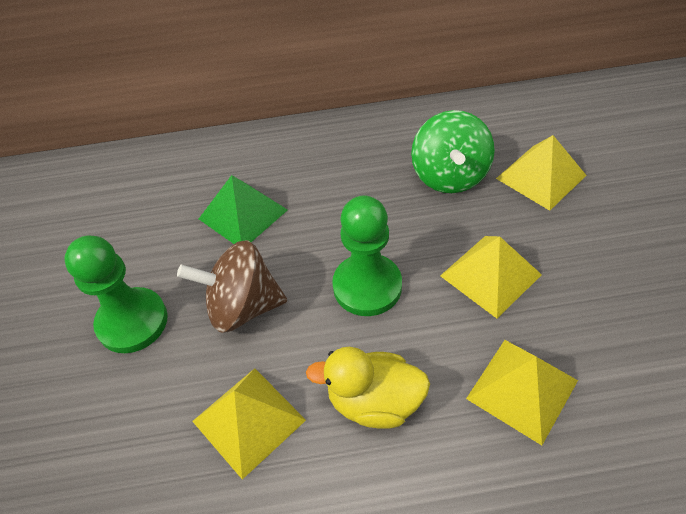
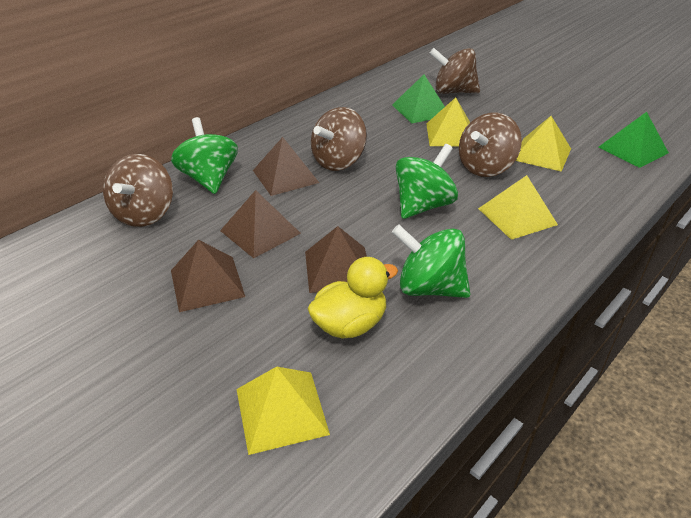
brown pyramid: none = 0 -> [171,240,245,312] [220,190,301,258] [253,137,319,196] [305,226,367,293] = 4
brown spinning top: [177,240,287,333] = 1 -> [103,154,173,227] [311,107,367,171] [429,48,480,94] [459,113,522,177] = 4
green pawn: [64,235,168,353] [332,196,402,316] = 2 -> none = 0
green pyramid: [199,175,288,244] = 1 -> [392,74,445,124] [598,112,669,168] = 2
green spinning top: [411,110,495,193] = 1 -> [171,117,238,194] [392,224,470,298] [396,144,458,219] = 3

